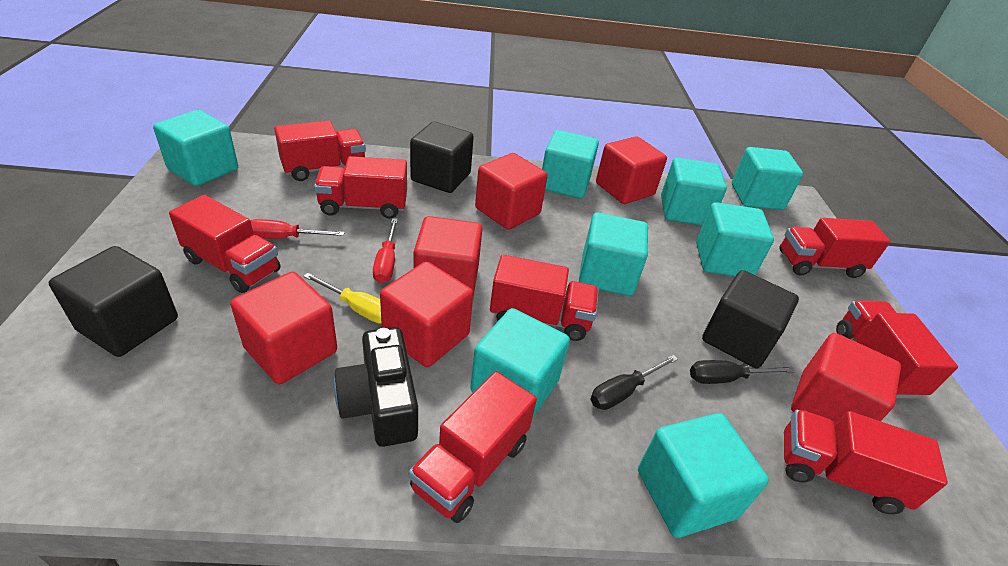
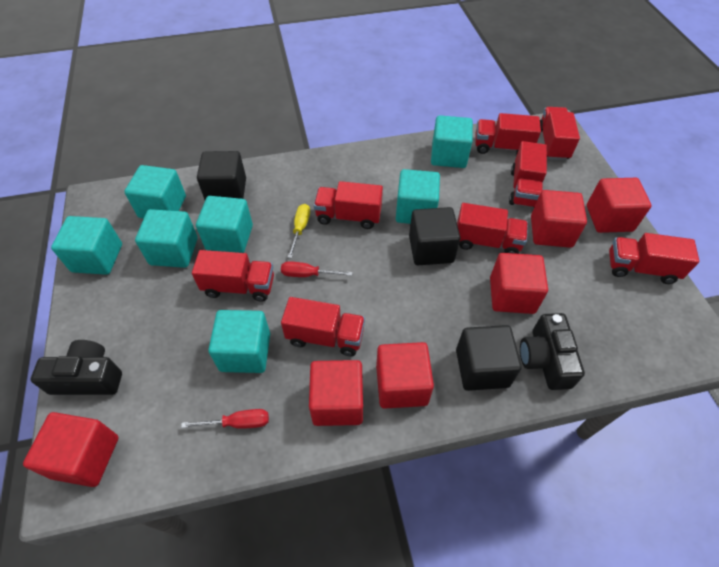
black camera: [334,327,418,447] = 1 -> [31,340,122,395] [520,313,585,390] = 2
black screwdriver: [590,355,678,410] [690,360,795,384] = 2 -> none = 0
turquoise cube: [153,110,238,186] [470,308,570,419] [542,130,599,199] [579,212,648,296] [638,413,769,538] [661,157,727,225] [696,202,774,276] [732,147,803,210] = 8 -> [51,216,122,275] [124,165,186,218] [135,209,198,268] [196,196,253,253] [208,310,270,373] [396,169,440,224] [431,115,473,168] = 7

